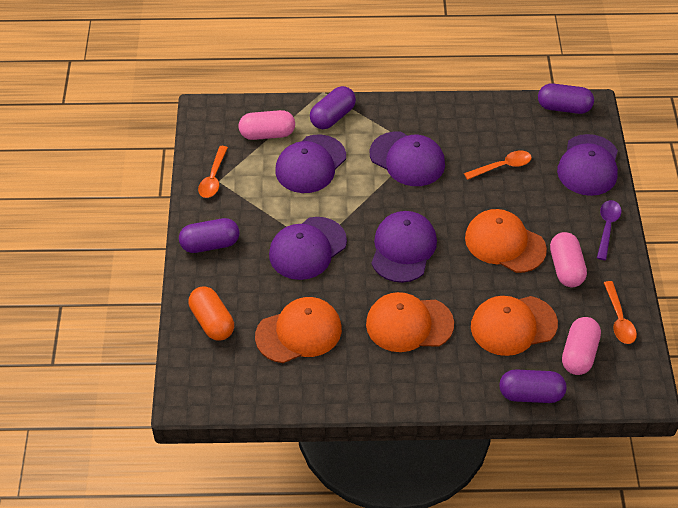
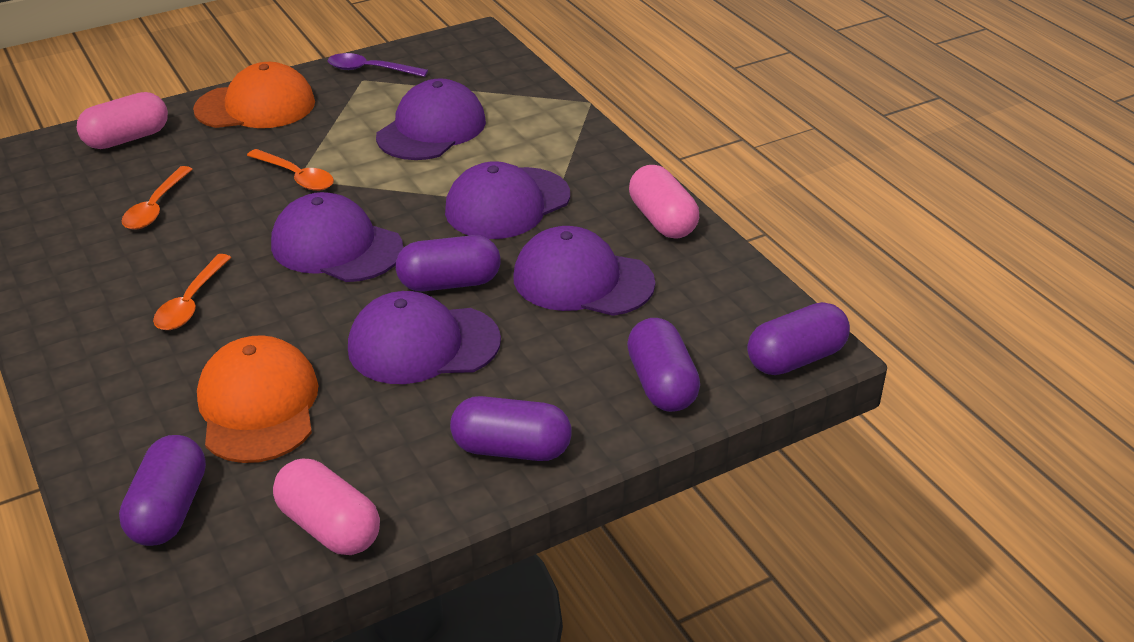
orange cap: [255,297,342,363] [366,292,454,352] [465,209,547,273] [471,296,558,356] = 4 -> [193,62,315,128] [197,335,318,463] = 2
orange capsule: [189,286,234,341] = 1 -> none = 0
purple capsule: [179,218,239,253] [310,86,356,129] [499,369,566,403] [538,83,594,114] = 4 -> [119,435,206,546] [396,235,500,292] [450,396,571,461] [627,318,700,412] [747,302,850,375] = 5

